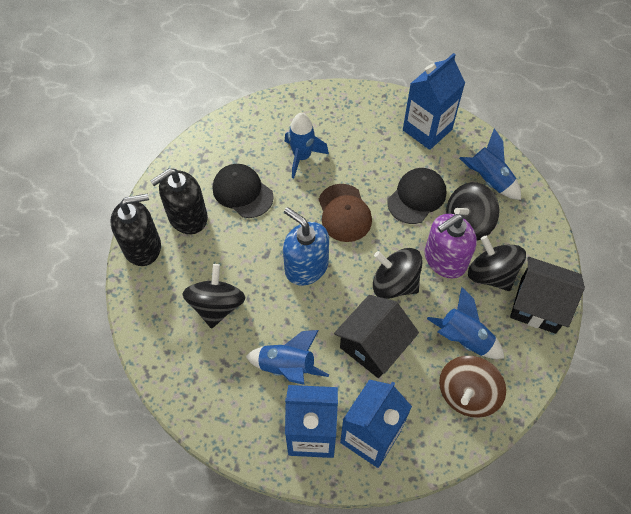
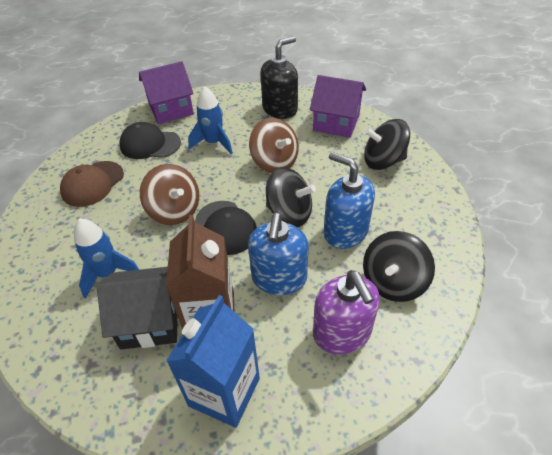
black house: [334,295,419,378] [510,257,585,334] = 2 -> [97,267,178,349] = 1
black soap dispenser: [110,193,161,266] [150,168,208,234] = 2 -> [260,36,298,119] = 1
black spinning top: [182,264,246,328] [373,248,423,299] [446,182,500,240] [468,236,526,291] = 4 -> [266,167,316,227] [363,231,435,302] [364,119,410,170] = 3
blue carton: [285,385,338,458] [340,379,412,468] [403,53,465,150] = 3 -> [166,295,260,428] = 1
blue rocket: [246,330,329,385] [285,113,329,178] [427,287,504,359] [459,128,521,200] = 4 -> [74,218,139,299] [188,86,233,154] = 2
blue soap dispenser: [283,207,329,286] = 1 -> [248,213,309,295] [324,152,375,249] = 2
brown carton: none = 0 -> [166,214,234,329] = 1
brown spinning top: [439,356,506,418] = 1 -> [140,164,199,225] [249,118,299,173] = 2
purple house: none = 0 -> [139,61,194,124] [310,75,366,138] = 2

